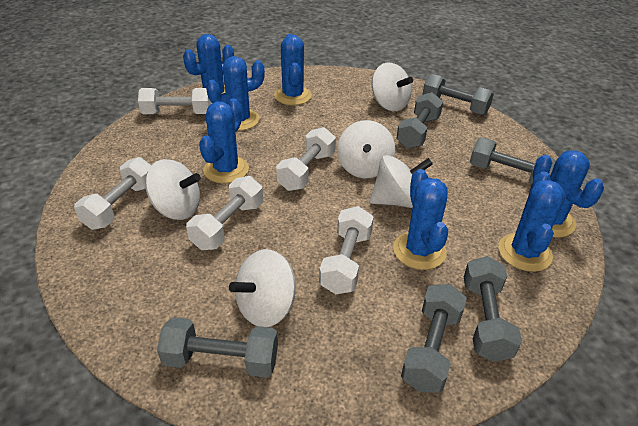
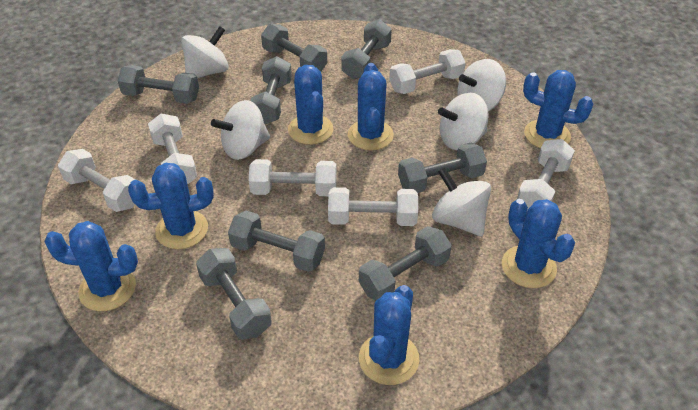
grey dumbbell: [157,317,278,378] [396,92,443,149] [401,284,467,393] [422,74,494,115] [464,256,522,362] [470,138,556,184] = 6 -> [118,65,199,104] [196,248,272,340] [228,211,325,272] [250,56,292,124] [261,24,327,72] [341,20,392,79] [359,226,452,301] [398,143,487,193] = 8
white dumbbell: [74,157,151,230] [138,88,211,114] [186,176,263,250] [276,127,336,191] [319,206,374,294] = 5 -> [58,149,136,212] [148,114,197,184] [249,159,337,196] [328,187,418,226] [389,49,465,94] [517,139,575,211] = 6

